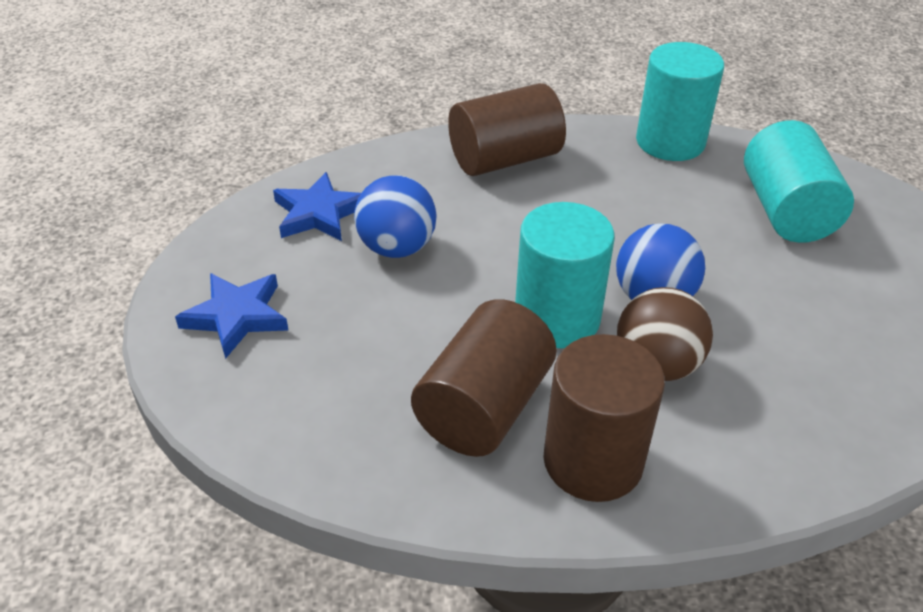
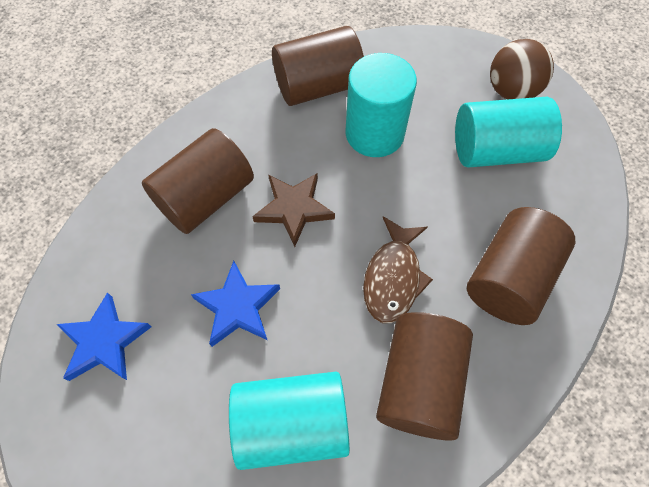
blue ball: [354,175,437,258] [616,223,705,300] = 2 -> none = 0
brown cylinder: [411,299,556,457] [448,83,566,176] [543,334,665,502] = 3 -> [142,128,254,234] [272,26,364,106] [376,312,473,441] [467,207,575,325] = 4
brown fish: none = 0 -> [363,216,433,323] = 1
brown star: none = 0 -> [252,173,335,247] = 1

